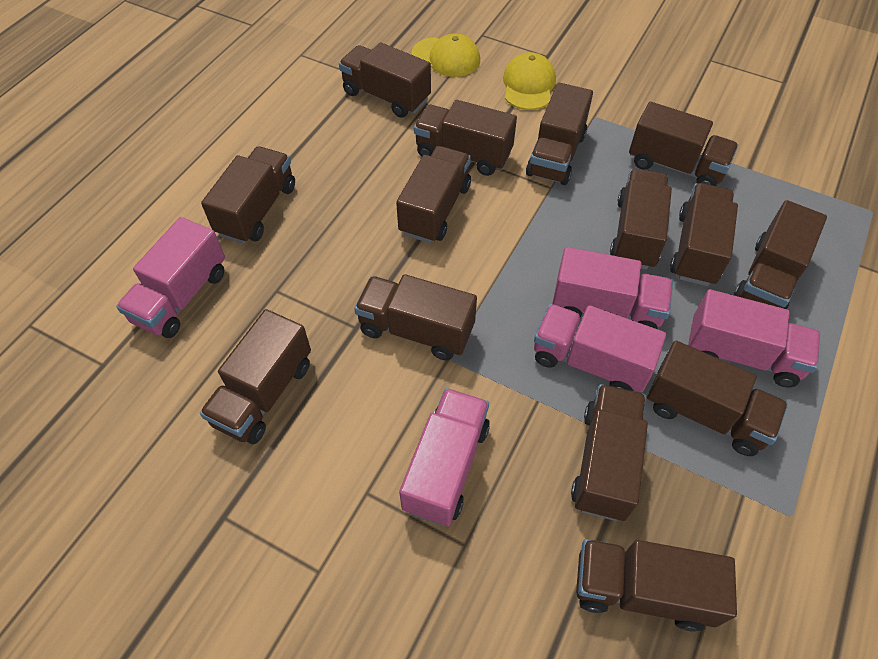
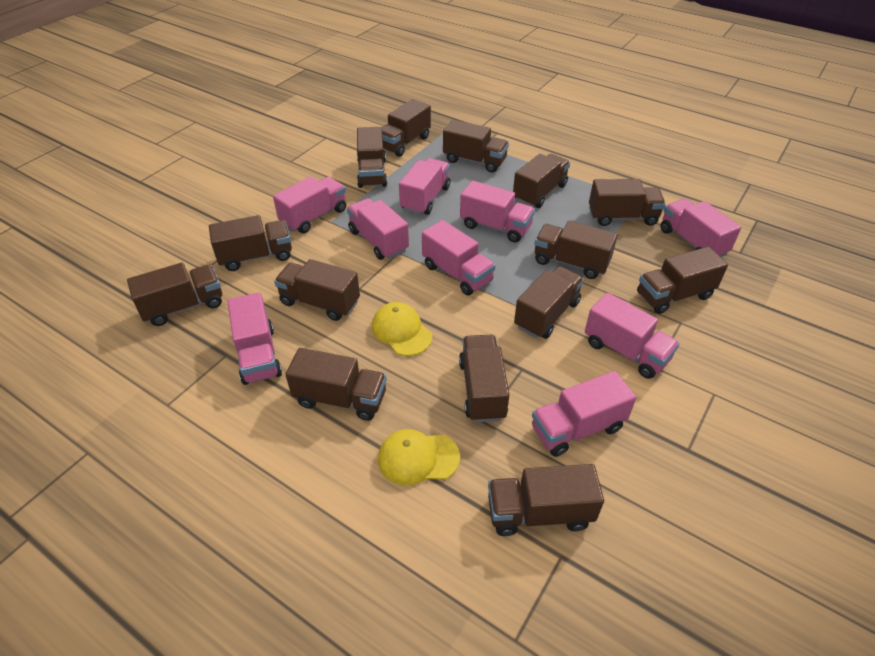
pink truck: [116,217,225,338] [399,388,490,526] [534,304,666,392] [552,247,673,329] [688,289,820,387] = 5 -> [227,293,282,385] [273,176,346,233] [347,198,409,260] [399,158,450,215] [422,220,495,295] [460,181,535,243] [532,371,637,457] [585,293,680,379] [660,198,741,257] = 9

